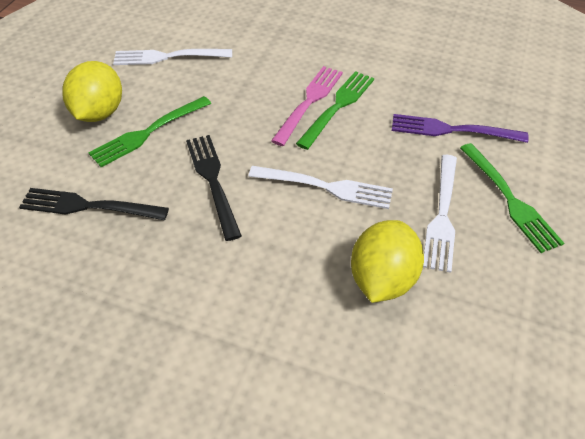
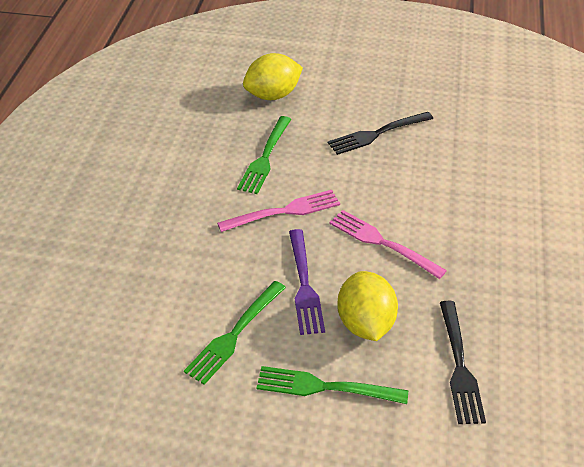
pink fork: [271,66,343,146] = 1 -> [217,190,340,232] [329,210,447,279] = 2
white fork: [113,49,232,65] [248,166,393,209] [423,155,457,273] = 3 -> none = 0

